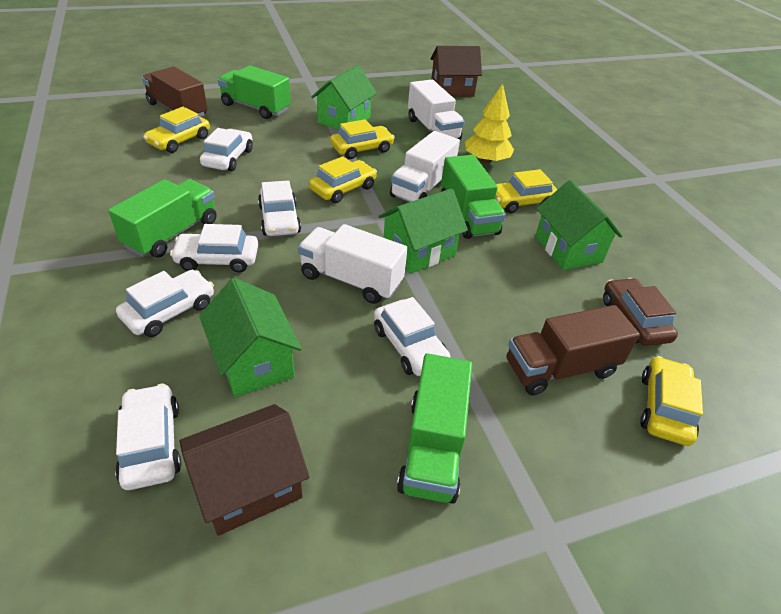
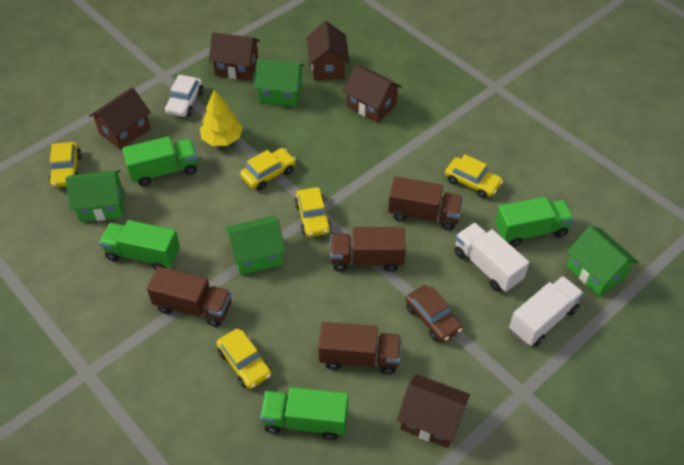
brown house: [180,404,309,536] [430,46,482,97] = 2 -> [89,87,151,150] [209,32,260,81] [307,21,349,80] [343,64,402,123] [397,374,470,448] = 5
brown truck: [142,67,207,117] [507,305,640,395] = 2 -> [147,266,232,327] [318,322,401,374] [330,227,406,272] [388,176,463,230] = 4
white car: [115,383,181,490] [116,270,214,337] [170,224,258,273] [200,128,253,171] [258,181,301,236] [374,297,451,376] = 6 -> [165,75,203,117] = 1
white truck: [298,224,408,304] [390,131,460,202] [408,79,464,140] = 3 -> [454,223,529,292] [509,276,584,346] = 2

